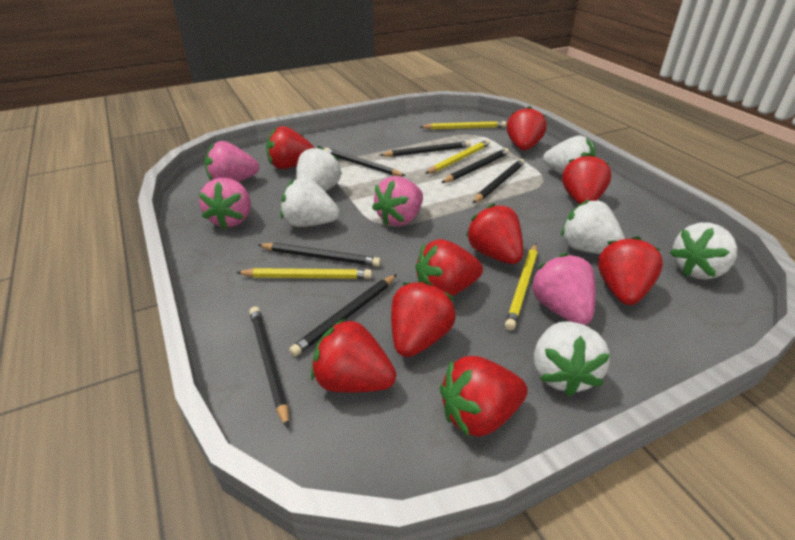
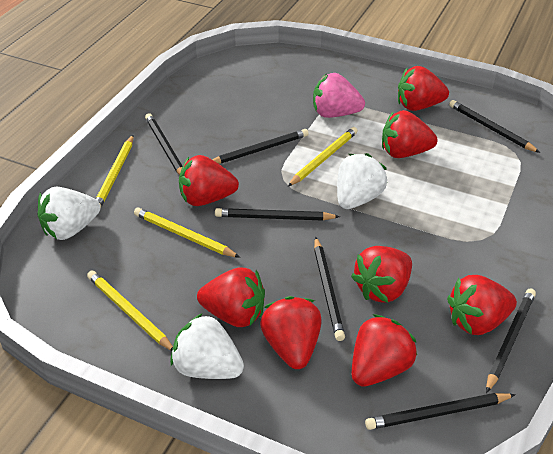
pink strawberry: [199,178,251,229] [204,141,259,182] [372,176,423,226] [531,253,596,325] = 4 -> [313,73,365,118] = 1
red strawberry: [266,126,315,169] [311,318,396,393] [391,281,456,357] [415,239,483,296] [440,356,528,437] [466,204,523,264] [507,106,547,150] [562,153,611,204] [598,236,663,305] = 9 -> [179,155,239,206] [197,268,265,327] [260,296,322,369] [351,246,412,303] [352,314,417,387] [382,110,437,158] [398,66,449,111] [447,275,517,335] = 8
white strawberry: [281,178,340,227] [296,146,342,191] [534,321,610,396] [543,135,596,175] [561,200,625,254] [670,223,737,280] = 6 -> [38,187,100,240] [170,313,244,379] [337,153,387,209] = 3

